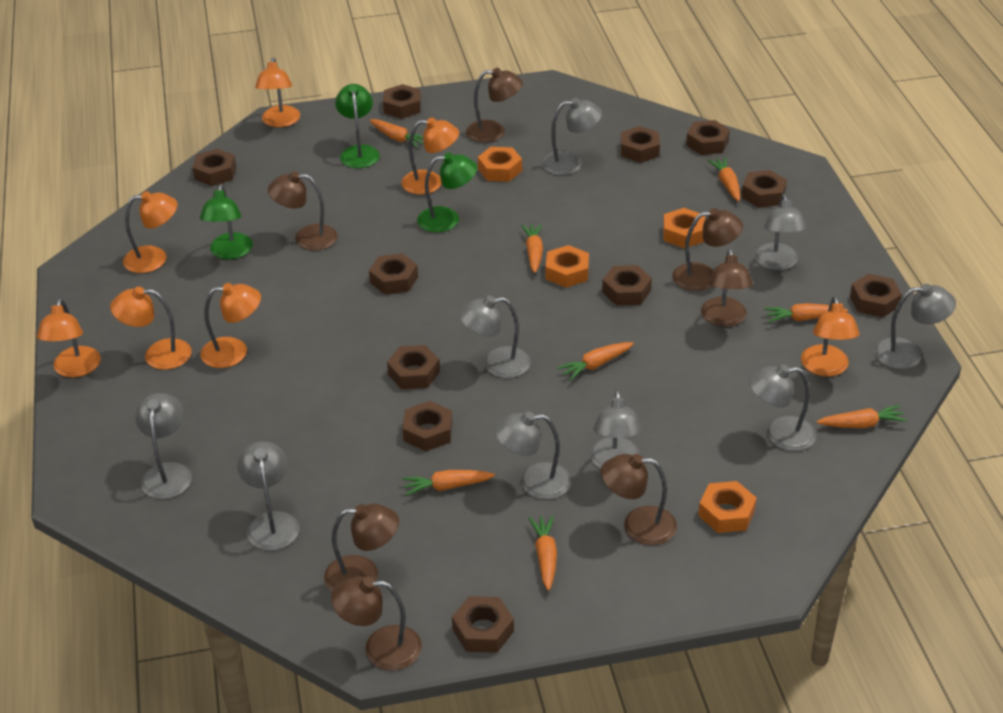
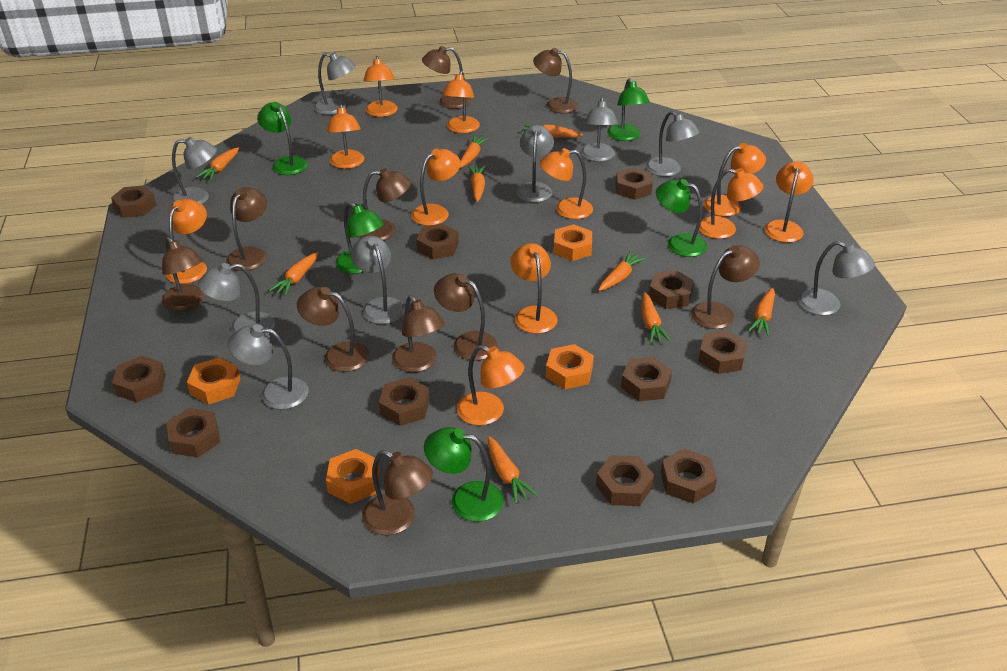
brown lamp: [268,171,338,251] [324,504,399,592] [331,576,422,671] [466,68,523,143] [601,454,677,545] [672,208,743,291] [701,248,753,327] = 7 -> [162,237,205,311] [226,187,267,271] [297,287,369,372] [359,168,411,241] [362,450,433,535] [392,295,445,372] [422,46,471,109] [434,273,498,361] [533,48,578,113] [691,245,760,329] = 10
green lamp: [200,184,253,259] [335,84,380,168] [417,152,477,232] = 3 -> [257,102,308,175] [336,202,384,274] [424,427,504,522] [607,78,650,141] [656,179,707,257] = 5
orange carrot: [370,119,424,148] [402,470,495,496] [521,224,543,273] [529,515,557,591] [557,342,634,381] [707,157,740,201] [764,303,848,322] [817,405,907,428] = 8 -> [196,147,239,181] [269,252,318,296] [460,136,489,168] [468,166,485,202] [488,436,538,504] [522,124,583,138] [598,251,646,291] [642,292,671,343] [748,288,775,336] = 9
orange lamp: [37,298,101,378] [110,287,192,370] [123,191,178,273] [200,283,261,368] [255,58,300,127] [401,117,459,194] [801,296,860,376] = 7 -> [166,199,207,284] [327,104,364,169] [363,56,398,117] [411,149,460,226] [442,71,480,133] [457,345,524,426] [510,243,558,334] [540,148,593,219] [699,168,764,239] [704,143,766,217] [765,161,814,243] = 11

